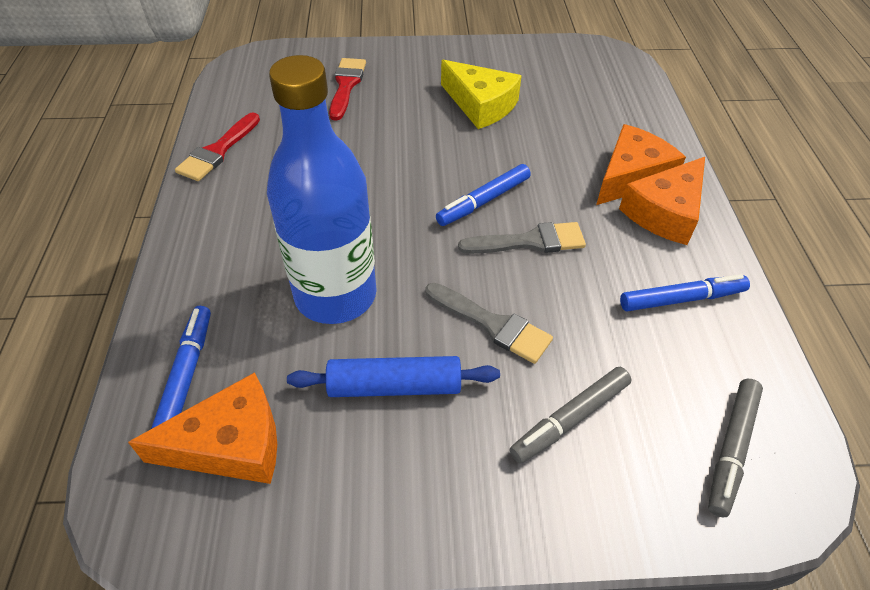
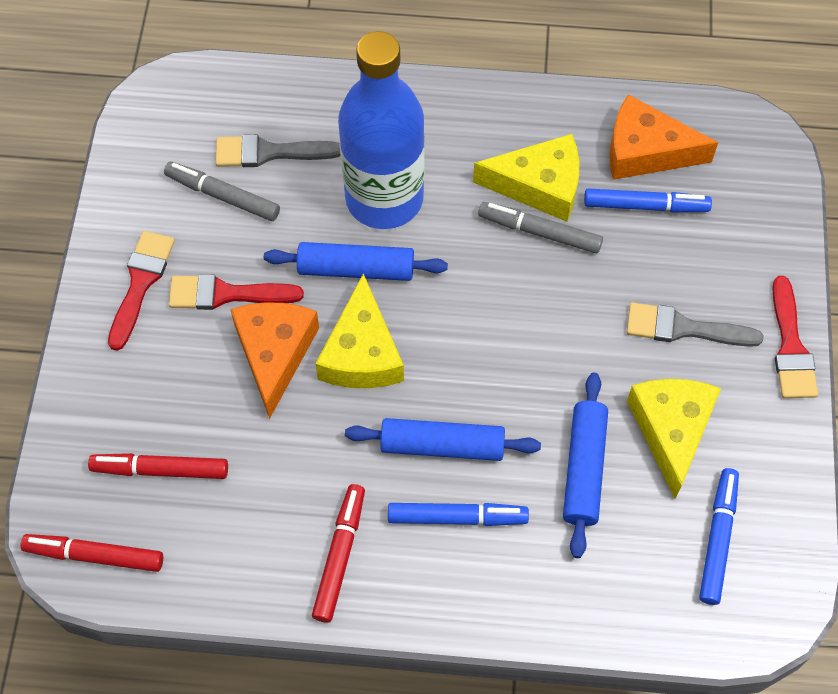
blue rolling pin: [287,356,500,397] = 1 -> [264,242,448,281] [345,418,541,461] [563,373,608,558] = 3
orange cheese: [128,372,277,484] [596,124,686,205] [619,157,705,245] = 3 -> [230,302,319,419] [609,94,718,180] = 2
red brush: [175,112,260,181] [329,58,366,121] = 2 -> [108,231,175,351] [169,274,304,310] [772,276,818,398] = 3
red marker: none = 0 -> [21,534,163,572] [88,453,228,479] [312,484,365,623] = 3
yellow cheese: [441,60,522,129] = 1 -> [315,273,404,388] [473,134,579,222] [627,379,721,499] = 3

